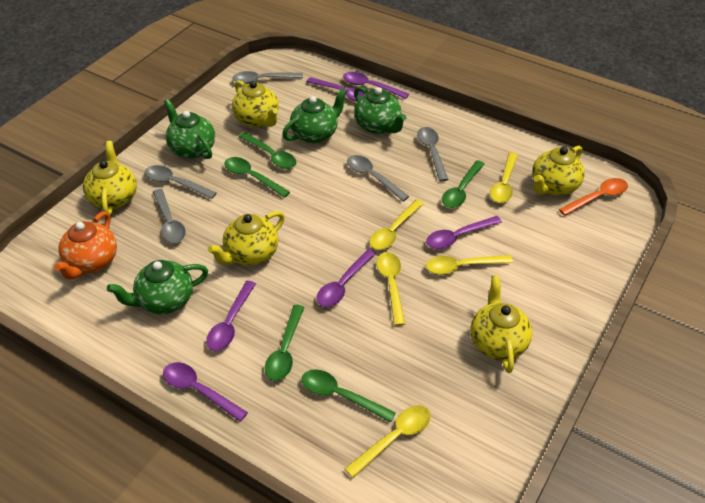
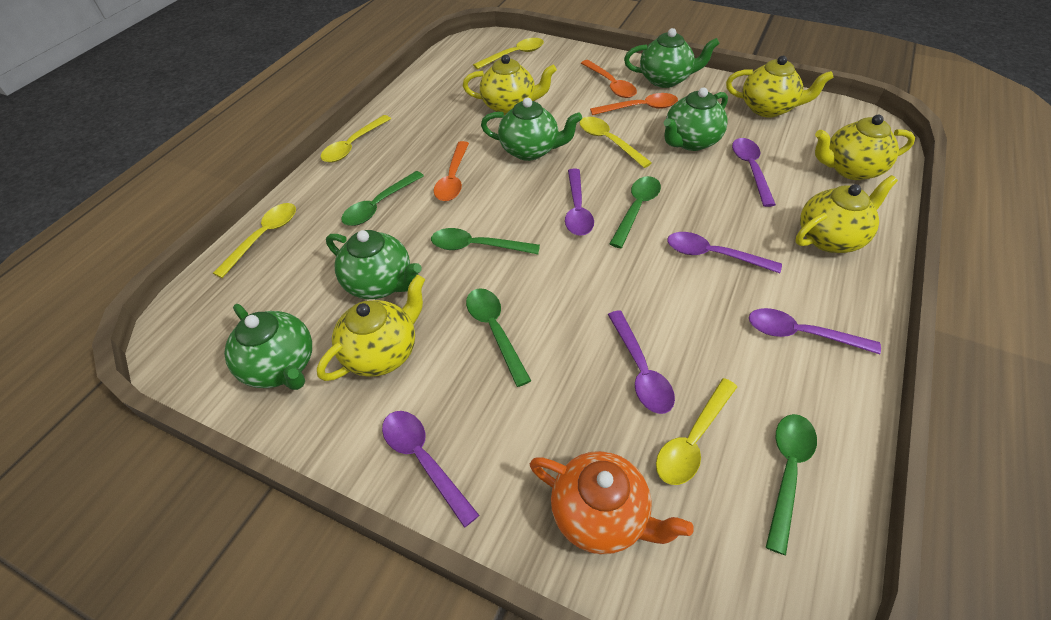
green teapot: [107,260,208,314] [164,99,215,159] [282,88,347,144] [354,87,406,134] = 4 -> [224,304,312,390] [326,230,422,299] [481,97,582,161] [624,28,719,88] [664,87,728,151] = 5
grey spoon: [145,165,216,199] [153,189,186,243] [233,71,303,84] [347,155,409,201] [417,127,449,181] = 5 -> none = 0
orange spoon: [559,178,628,216] = 1 -> [434,141,469,201] [581,60,637,98] [590,93,678,115] = 3

